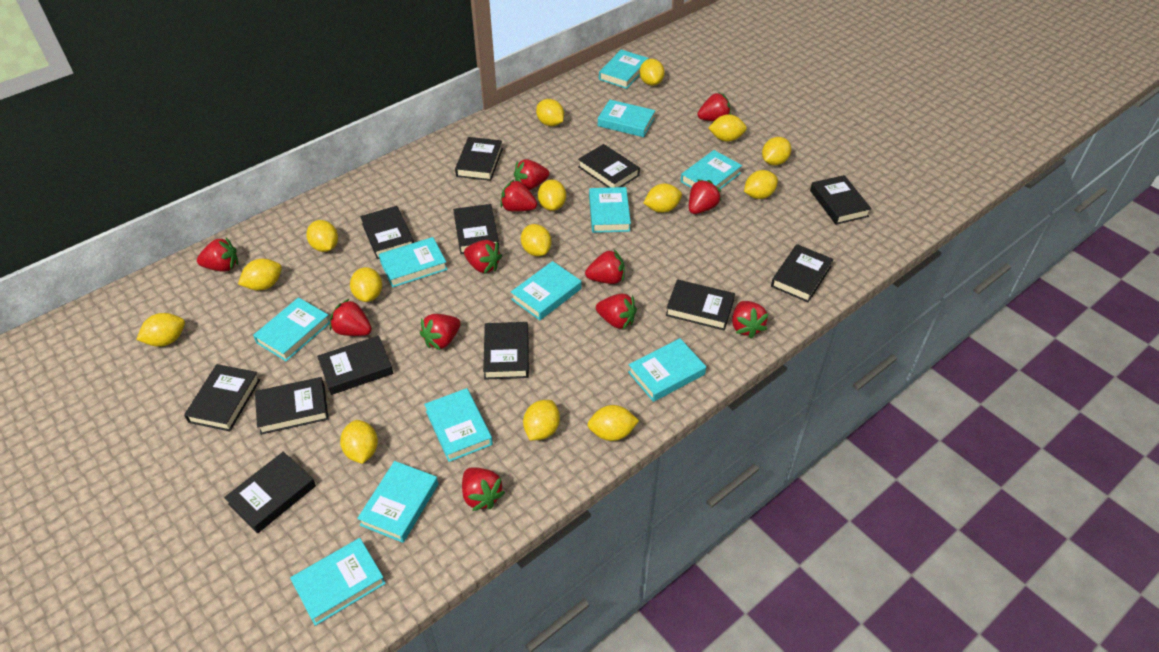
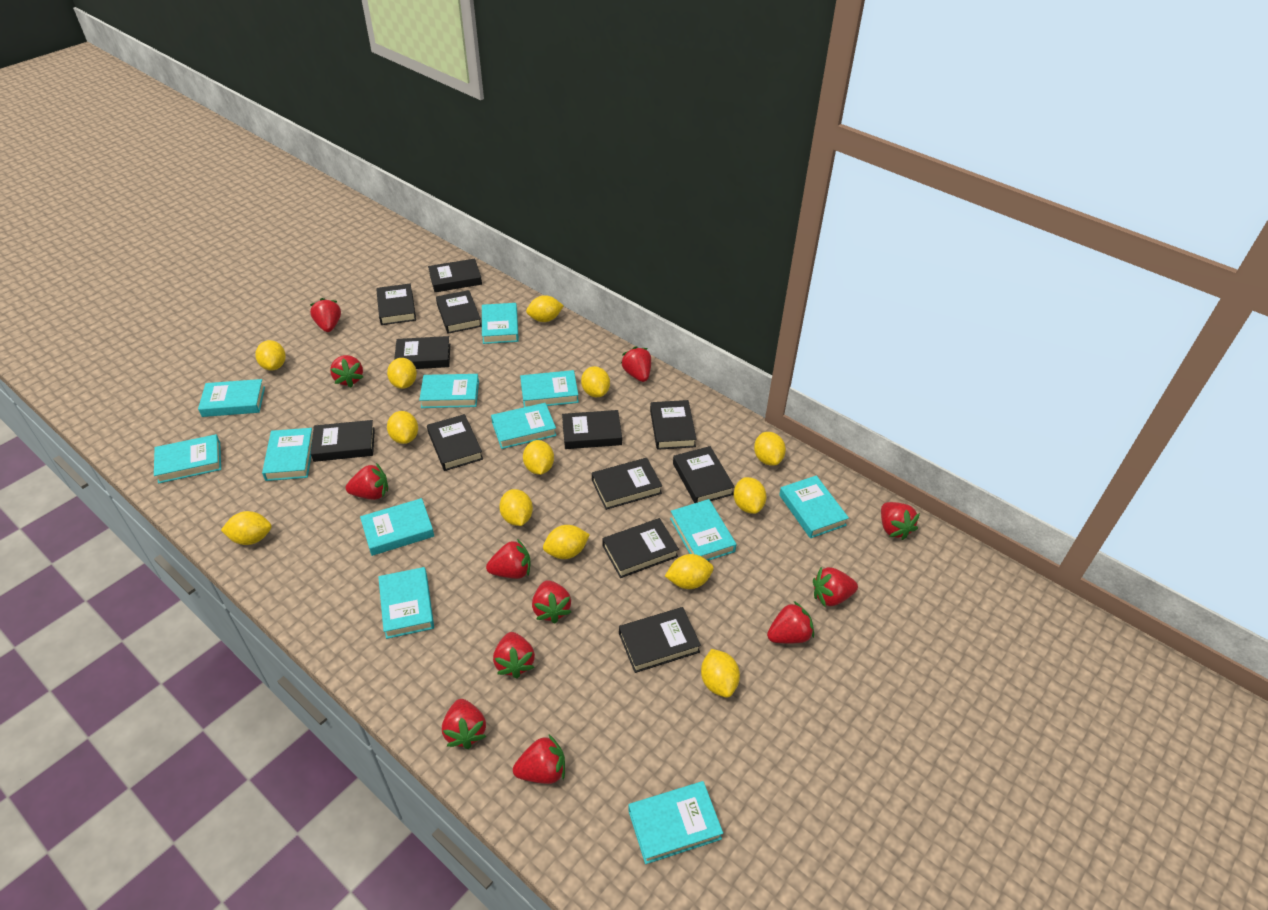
turquoise book: [253,297,330,361] [290,538,386,626] [357,461,438,543] [379,237,447,288] [424,388,493,462] [511,261,581,320] [589,187,631,233] [598,100,655,137] [599,50,649,89] [628,338,706,402] [681,150,742,189] = 11 -> [154,434,221,484] [198,379,265,417] [262,428,313,481] [360,498,434,556] [378,567,434,639] [419,374,479,408] [482,303,519,344] [491,403,557,449] [520,370,579,407] [628,781,723,864] [670,499,737,561] [779,475,849,538] = 12
yellow lemon: [136,313,185,347] [238,259,282,291] [306,220,338,252] [340,420,378,464] [350,267,382,302] [521,224,552,256] [523,400,560,441] [536,99,564,126] [538,179,566,211] [587,405,639,441] [640,59,665,86] [643,184,682,213] [708,114,747,142] [744,170,778,199] [762,137,791,165] = 15 -> [221,511,272,545] [255,340,286,371] [387,358,417,389] [387,411,418,444] [499,489,533,526] [523,440,554,475] [526,295,564,322] [543,525,590,559] [581,366,610,397] [665,554,714,589] [701,649,740,698] [734,477,766,514] [754,432,786,466] = 13

